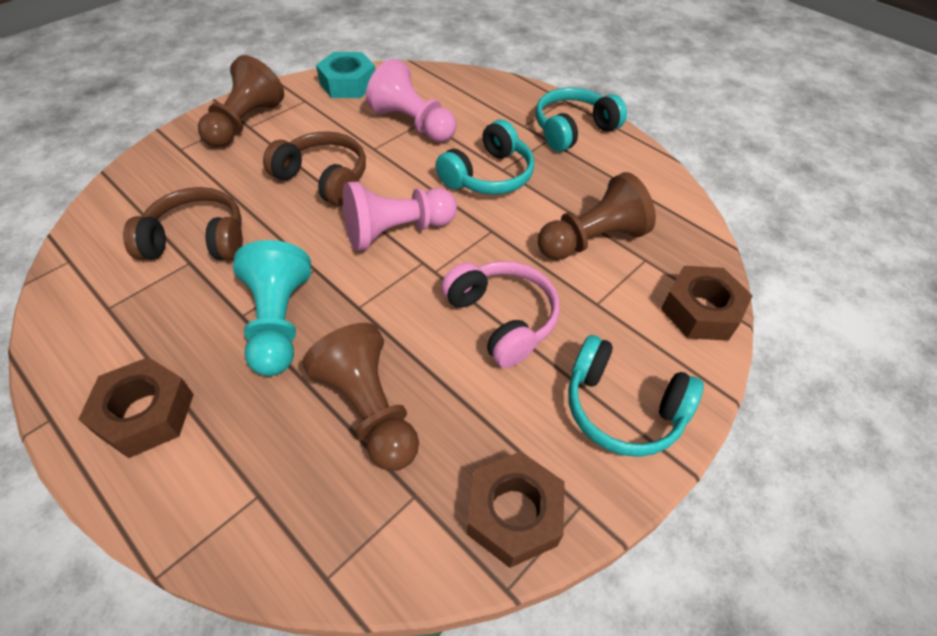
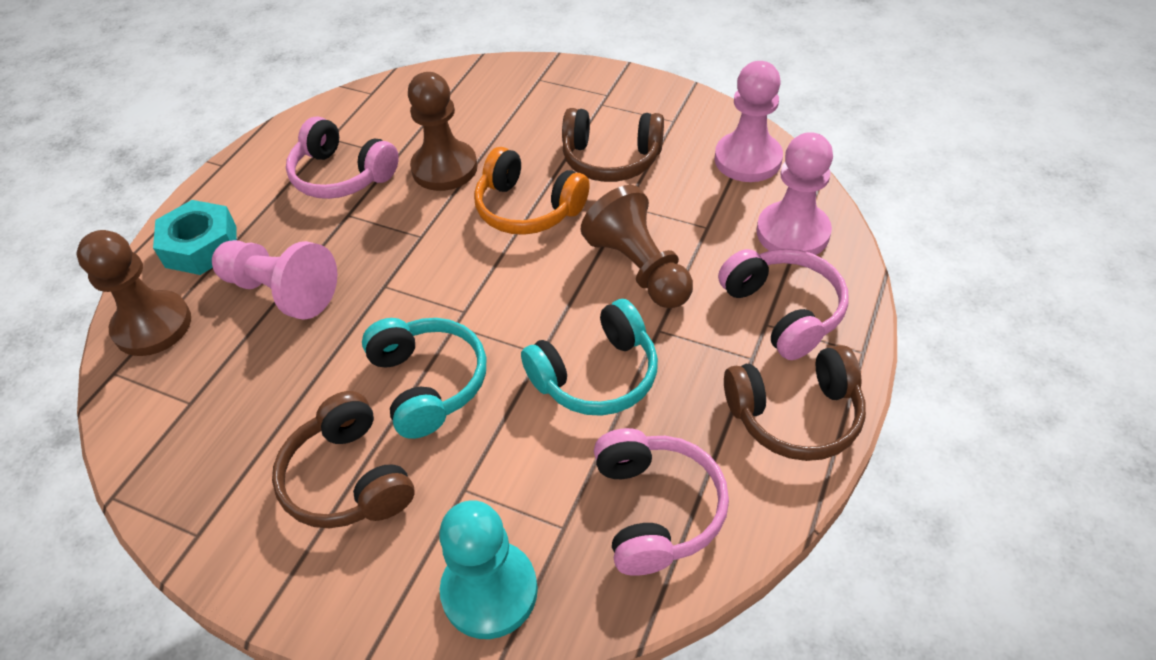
brown headphones: [123,187,243,260] [263,131,366,206] = 2 -> [272,391,414,528] [562,108,664,182] [724,345,866,461] = 3
brown nut: [79,357,194,458] [467,451,565,568] [661,266,753,341] = 3 -> none = 0
orange headphones: none = 0 -> [474,147,590,235] = 1
pink headphones: [441,261,560,368] = 1 -> [286,116,399,199] [594,428,729,576] [718,249,849,360] = 3
pink pawn: [343,181,457,251] [366,59,457,142] = 2 -> [212,240,337,320] [715,61,783,182] [757,132,833,255] = 3
turquoise headphones: [436,120,534,195] [536,87,627,152] [568,335,704,457] = 3 -> [362,318,487,439] [521,299,658,416] = 2

